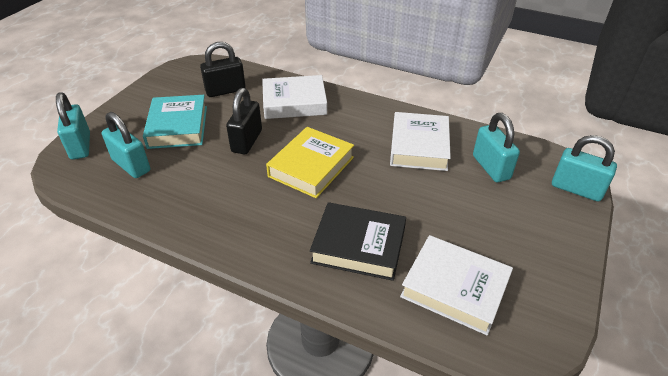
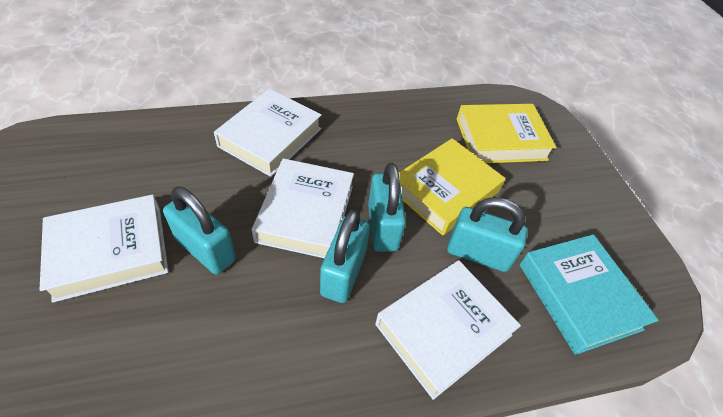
black book: [310,202,406,281] = 1 -> none = 0
black padlock: [200,42,246,97] [226,88,262,154] = 2 -> none = 0
white book: [262,75,327,119] [390,112,451,171] [400,235,513,336] = 3 -> [40,194,169,303] [214,89,322,177] [252,158,354,258] [375,260,521,400] = 4
yellow book: [266,127,354,198] = 1 -> [399,138,505,236] [457,104,556,163] = 2

